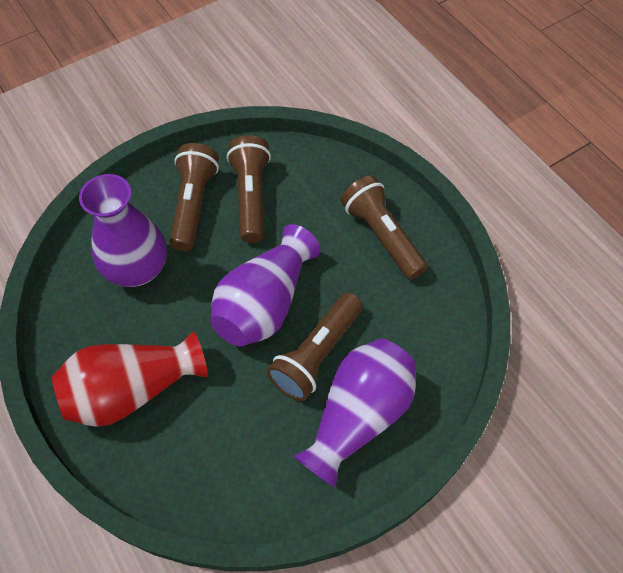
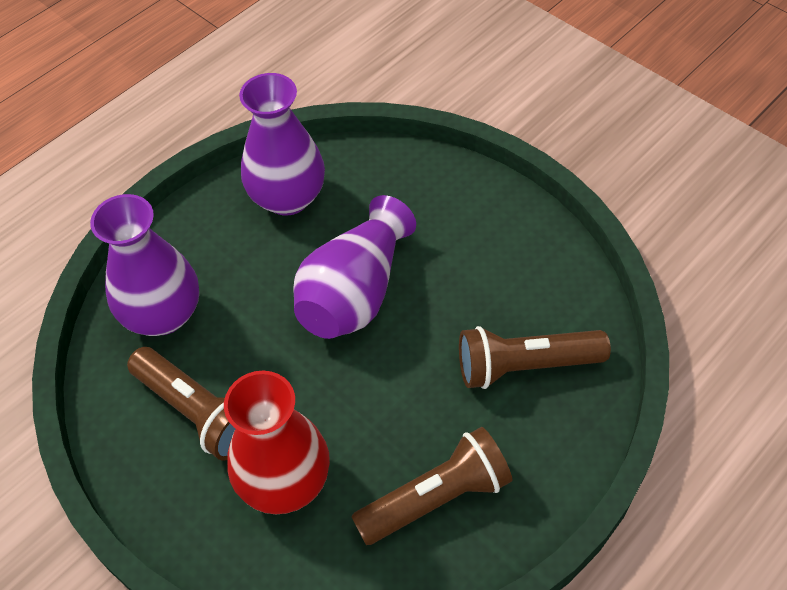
brown flashlight: [169,143,219,251] [227,135,271,243] [267,293,363,401] [341,175,428,280] = 4 -> [127,347,236,460] [351,427,512,545] [459,326,611,389] = 3

